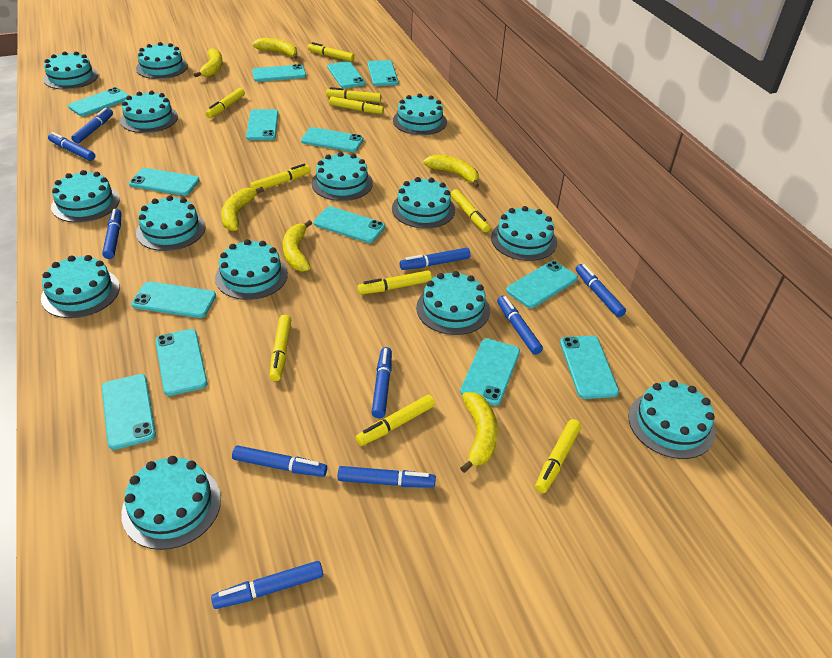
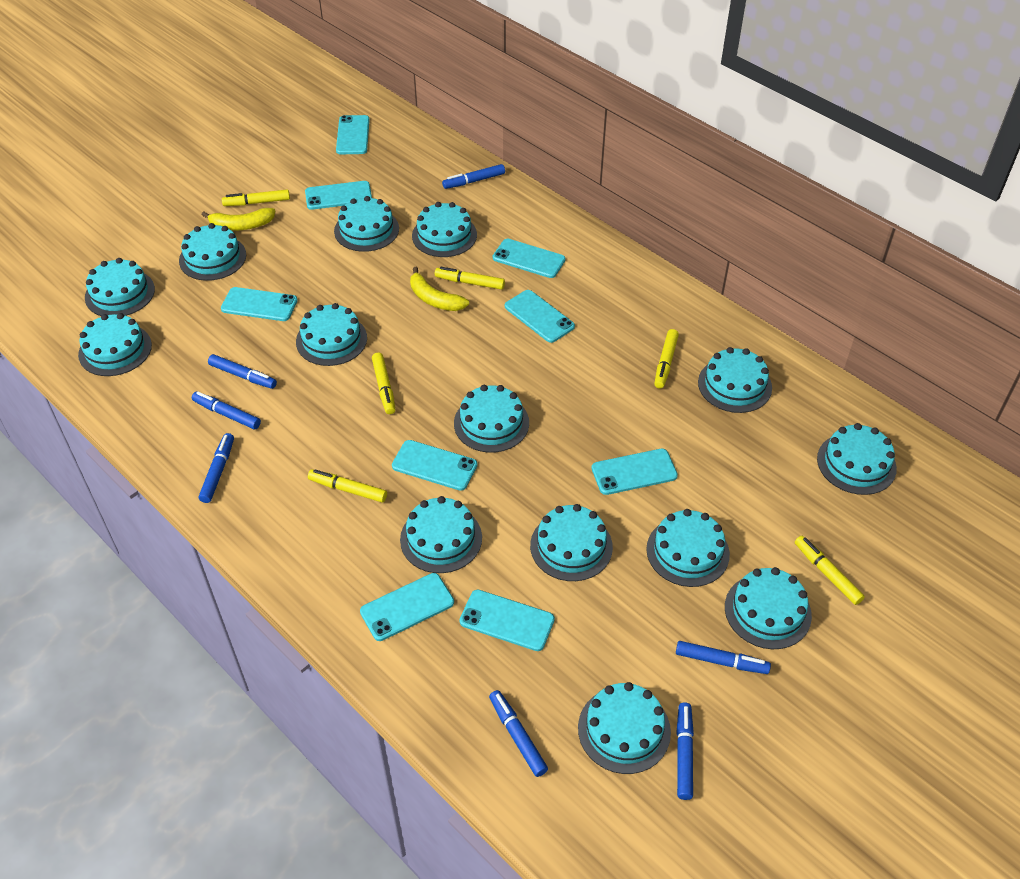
blue marker: [48,132,95,161] [71,108,113,144] [102,209,121,259] [211,561,323,609] [232,445,327,477] [338,466,436,488] [372,347,392,418] [400,248,470,270] [497,296,543,355] [576,264,626,317] = 10 -> [192,392,261,430] [199,433,234,503] [208,354,277,389] [442,164,505,189] [489,690,548,777] [676,641,771,674] [676,703,694,800] = 7
turquoise phone: [68,87,130,116] [102,374,156,450] [129,168,200,196] [131,281,216,318] [155,329,208,396] [246,109,278,140] [252,64,306,82] [301,127,364,152] [313,206,385,243] [327,61,366,88] [368,60,399,86] [460,339,520,406] [506,261,578,308] [560,336,619,399] = 14 -> [221,287,298,321] [305,181,372,210] [336,115,370,154] [360,573,454,641] [392,440,477,491] [460,590,555,651] [493,239,566,278] [505,290,575,343] [592,449,678,495] = 9
yellow banana: [194,48,223,77] [221,187,264,231] [252,38,298,59] [283,220,312,272] [423,155,480,188] [460,392,498,473] = 6 -> [202,208,275,231] [410,267,469,311] = 2
yellow marker: [206,88,245,118] [250,164,311,189] [270,315,291,381] [308,42,355,62] [326,87,381,102] [329,96,384,114] [355,394,435,446] [357,270,432,294] [451,189,490,232] [535,419,581,493] = 10 -> [222,189,290,206] [308,469,387,503] [372,353,395,414] [435,267,505,290] [654,329,679,389] [795,536,865,605] = 6

